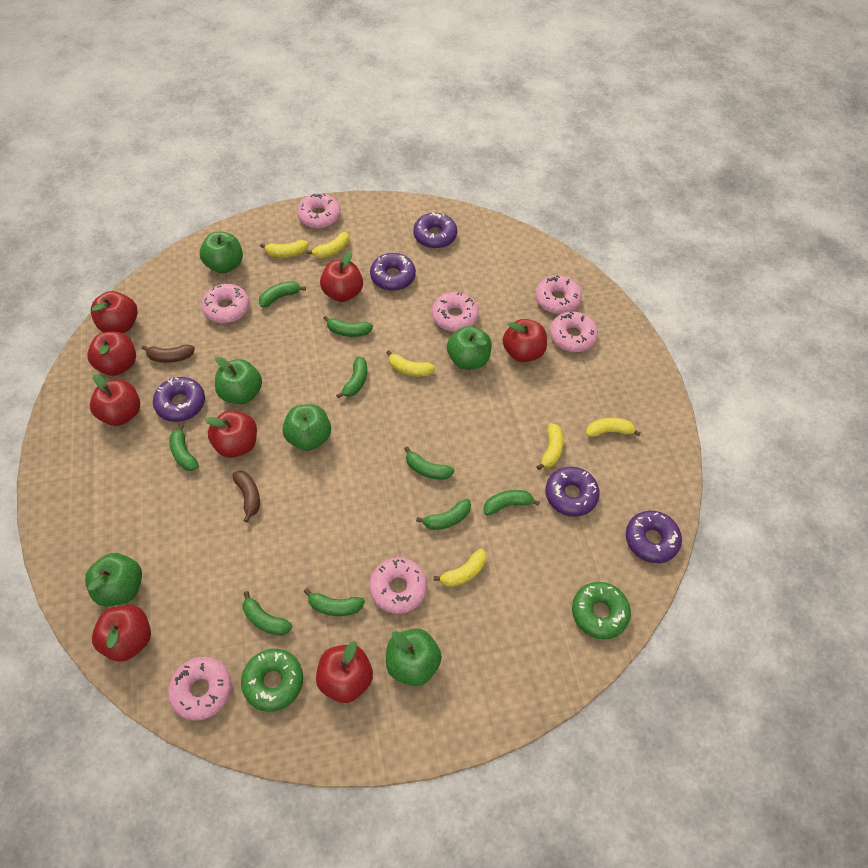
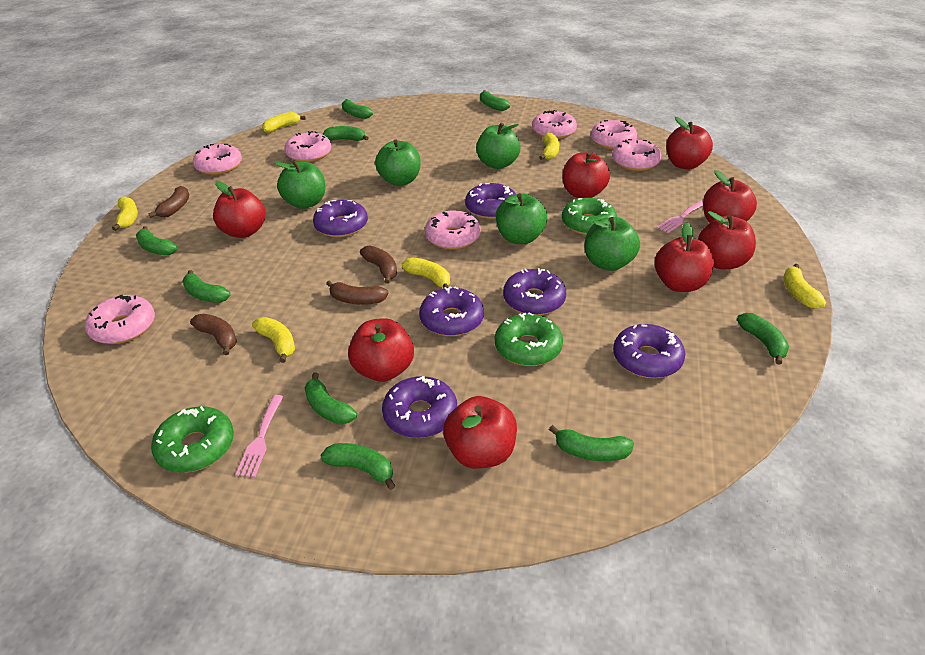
brown banana: [142,344,195,363] [232,471,260,522] = 2 -> [149,186,189,218] [190,314,237,355] [326,280,389,305] [360,245,397,284] = 4
green apple: [85,553,142,607] [200,232,243,273] [215,356,262,404] [283,404,331,451] [386,628,442,686] [447,326,492,370] = 6 -> [275,160,326,209] [375,140,420,186] [476,123,521,169] [496,193,547,244] [584,217,640,271] = 5
green donut: [241,649,303,712] [572,582,631,639] = 2 -> [151,406,234,473] [495,312,563,366] [562,198,617,235] = 3
pink fork: none = 0 -> [236,395,283,477] [657,200,703,233] = 2
purple donut: [153,377,205,422] [370,253,416,291] [413,213,457,249] [545,467,600,517] [626,511,682,563] = 5 -> [313,200,368,237] [382,376,457,438] [419,286,484,336] [465,183,516,219] [503,268,566,315] [613,324,685,378] = 6

